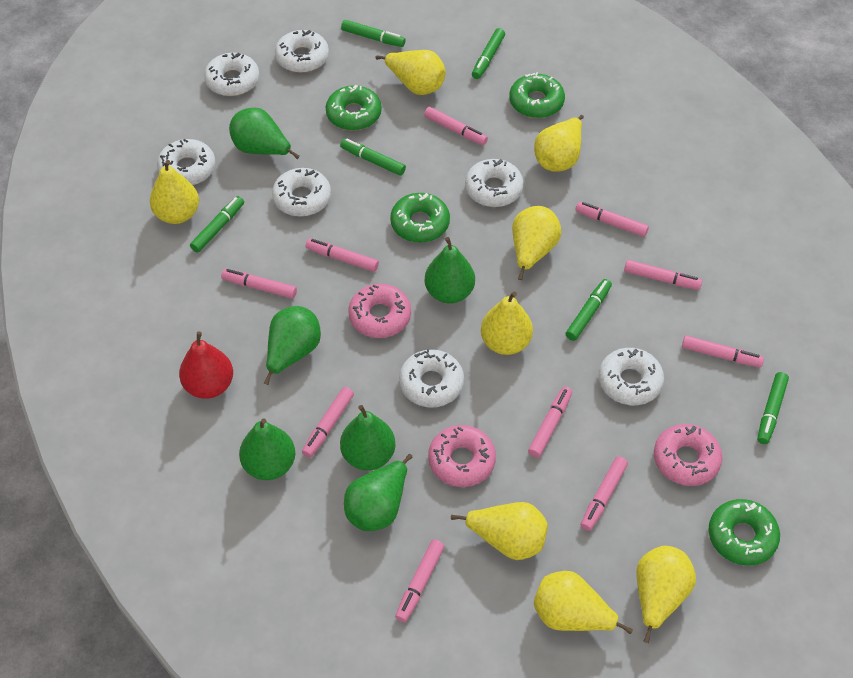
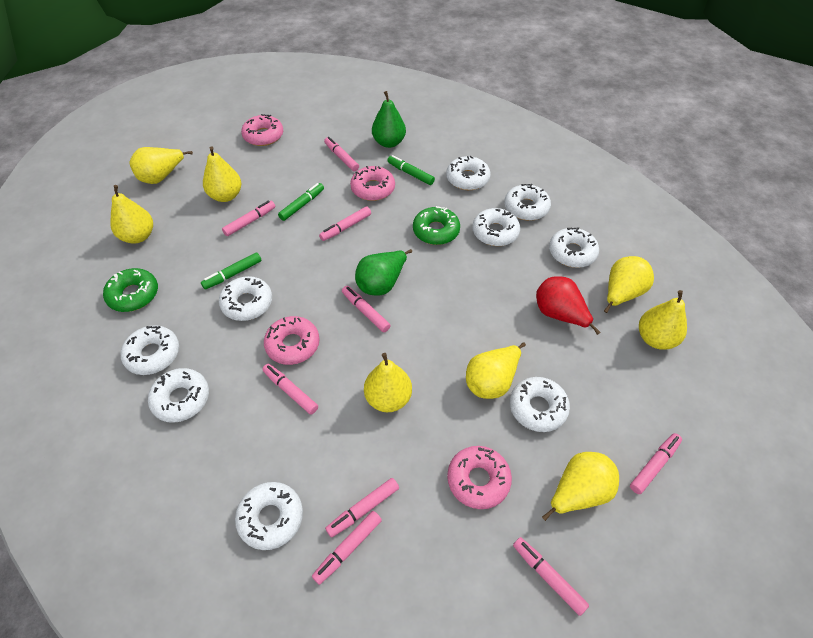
green donut: [325,85,382,130] [390,193,450,243] [509,72,565,118] [708,499,780,565] = 4 -> [103,268,158,312] [413,206,460,245] = 2
green marker: [190,196,244,253] [340,138,406,176] [341,20,405,47] [472,28,505,79] [566,279,612,341] [757,372,789,444] = 6 -> [201,252,262,290] [278,183,324,221] [387,155,435,185] = 3
green pear: [229,107,300,159] [239,418,295,480] [264,306,321,385] [340,405,395,470] [344,454,412,531] [424,237,475,304] = 6 -> [355,249,412,296] [372,91,406,148] = 2
pink donut: [348,284,411,338] [428,425,496,487] [654,424,722,486] = 3 -> [241,114,283,146] [264,316,320,365] [350,166,395,201] [447,446,512,509] = 4
pink marker: [221,269,297,299] [302,387,354,458] [306,238,379,272] [395,540,444,622] [424,107,488,145] [528,387,572,458] [575,202,649,237] [581,456,628,531] [624,260,702,290] [682,335,764,367] = 10 -> [222,201,275,236] [262,364,318,415] [312,511,382,585] [319,206,371,241] [324,137,359,172] [325,478,399,538] [342,286,391,332] [513,537,589,616] [630,433,682,494] = 9
white donut: [157,139,215,185] [204,52,259,96] [272,168,331,217] [275,30,329,73] [399,349,464,408] [465,159,524,207] [599,348,664,405] = 7 -> [121,325,179,375] [148,368,209,423] [219,276,272,321] [235,482,303,550] [446,156,490,190] [472,208,520,246] [504,184,551,221] [510,377,570,432] [549,227,599,268] = 9

